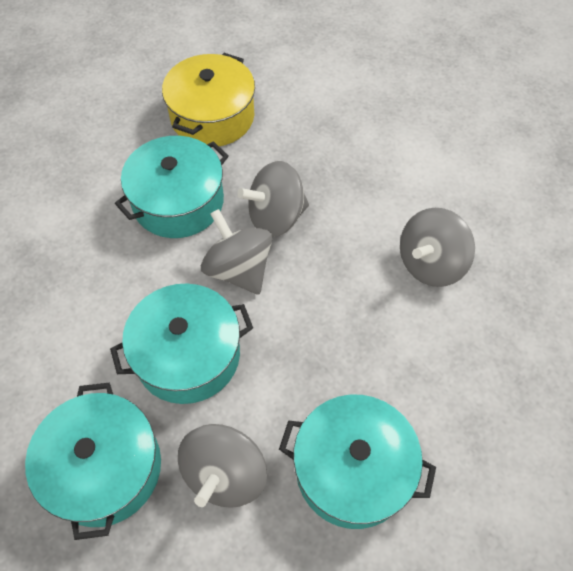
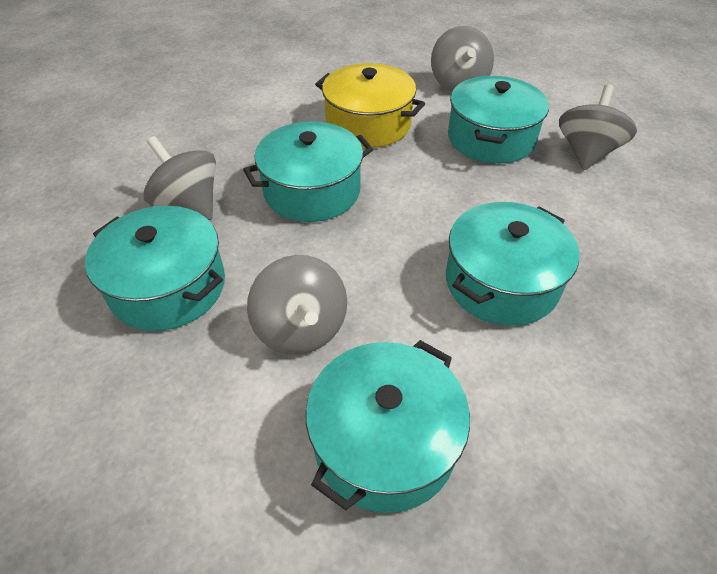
turquoise pot: [25,382,161,540] [110,284,253,404] [115,136,229,238] [279,395,436,529] = 4 -> [85,206,225,331] [243,122,373,222] [306,340,470,513] [446,202,579,326] [448,76,549,164] = 5

